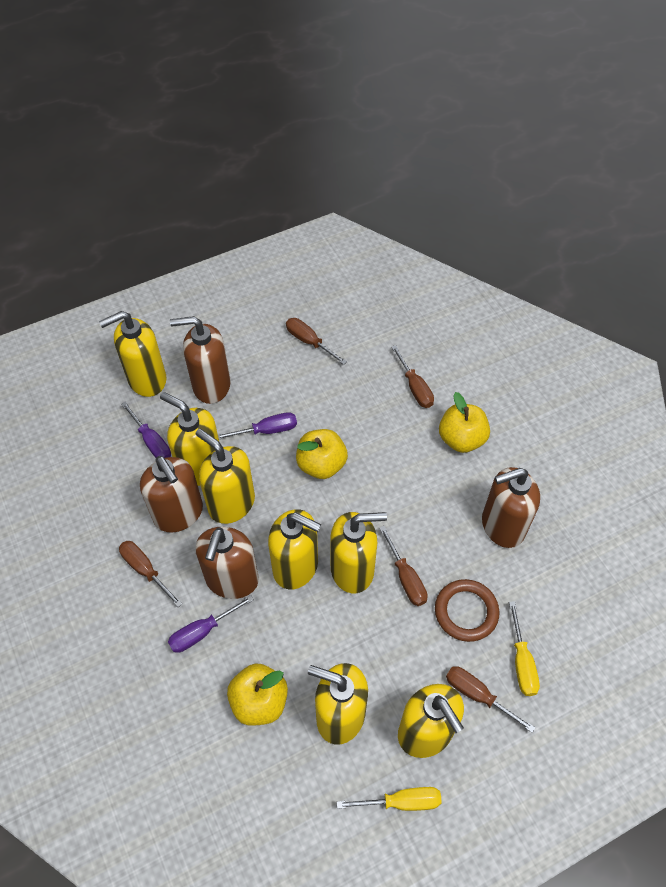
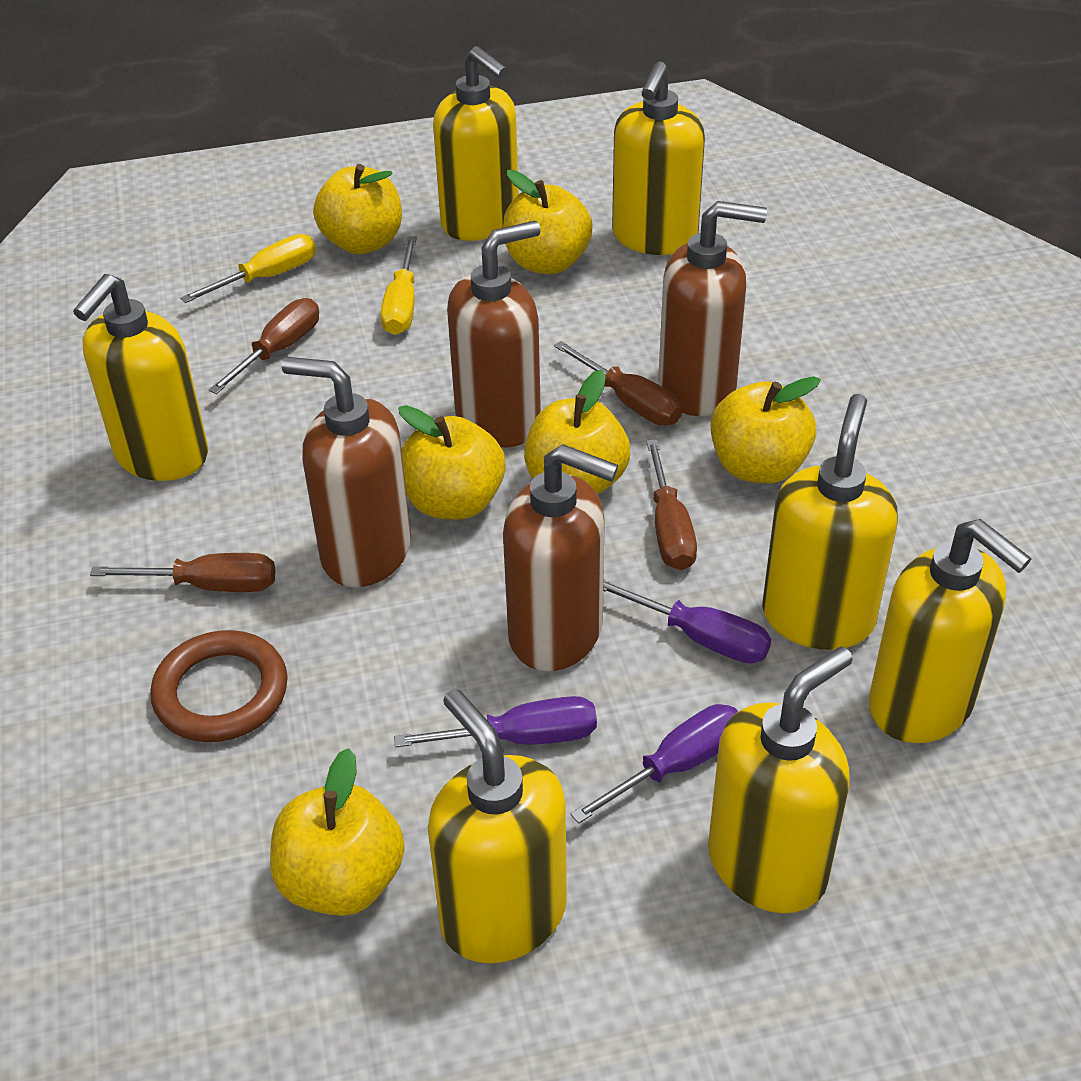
brown screwdriver: [119,541,183,607] [286,318,347,365] [379,526,428,606] [392,345,434,408] [446,666,535,733] = 5 -> [90,553,275,592] [209,298,319,394] [554,341,682,426] [646,439,697,570] = 4
yellow apple: [227,663,288,726] [296,429,348,479] [439,392,490,453] = 3 -> [270,748,405,916] [313,164,402,254] [398,405,506,520] [503,170,593,274] [524,370,630,494] [711,376,821,483] = 6

